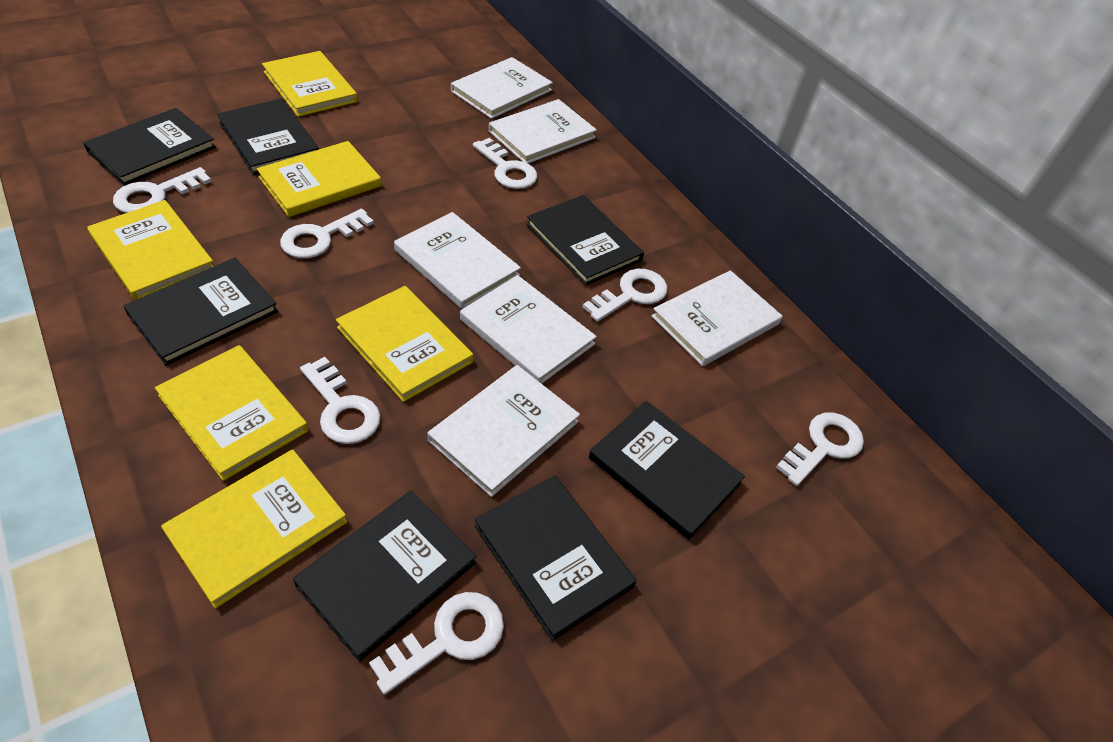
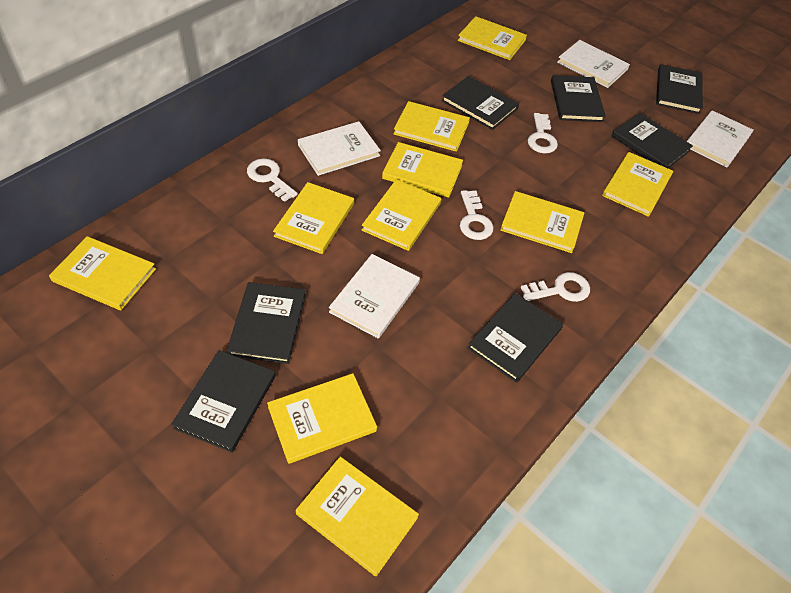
white book: [394,212,521,309] [428,365,580,497] [451,57,553,119] [460,275,597,384] [489,99,597,163] [651,270,783,366] = 6 -> [298,121,381,176] [329,254,420,339] [557,40,630,88] [686,110,754,167] = 4
white key: [113,167,212,213] [280,208,374,258] [300,357,381,444] [369,592,504,695] [473,138,537,189] [583,269,668,322] [776,412,864,486] = 7 -> [247,159,298,202] [460,190,493,240] [521,272,590,302] [528,113,558,154] = 4
yellow book: [87,200,214,300] [155,345,308,481] [161,449,347,609] [257,141,381,217] [262,51,358,117] [336,286,473,402] = 6 -> [49,236,156,310] [267,373,377,464] [273,182,354,254] [296,456,419,576] [362,179,441,251] [382,142,463,198] [394,101,470,152] [458,16,527,60] [500,191,584,253] [602,152,673,217] = 10

